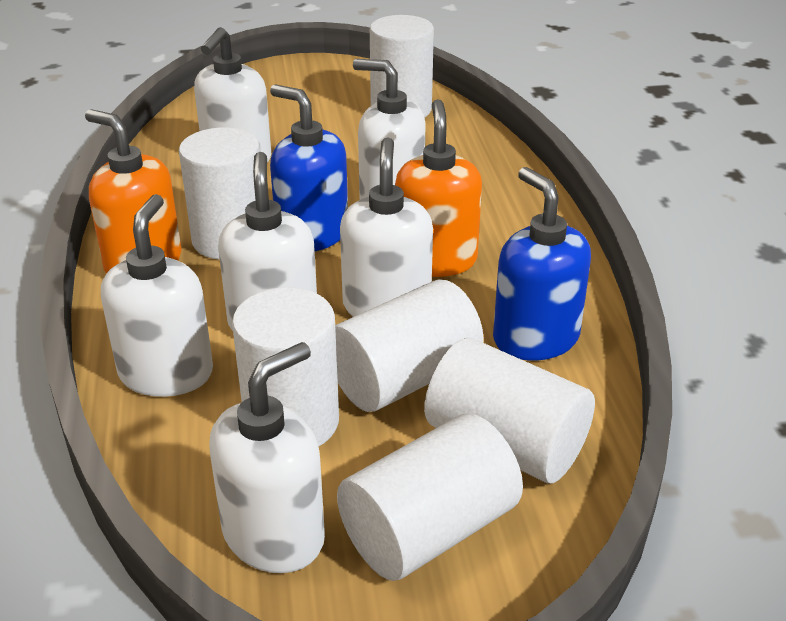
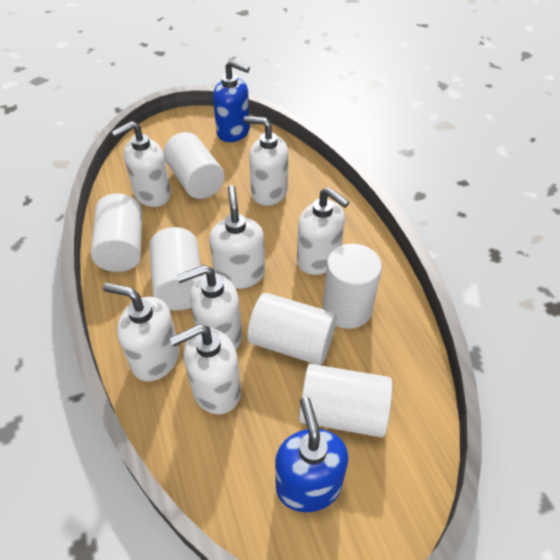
orange soap dispenser: [85,109,182,274] [395,99,482,277] = 2 -> none = 0
white soap dispenser: [101,194,213,397] [194,27,271,163] [210,342,325,573] [218,152,317,331] [340,137,433,317] [353,59,425,200] = 6 -> [103,283,179,382] [112,121,171,207] [170,324,241,414] [177,265,242,350] [209,185,265,289] [244,116,288,206] [297,187,349,275] = 7

